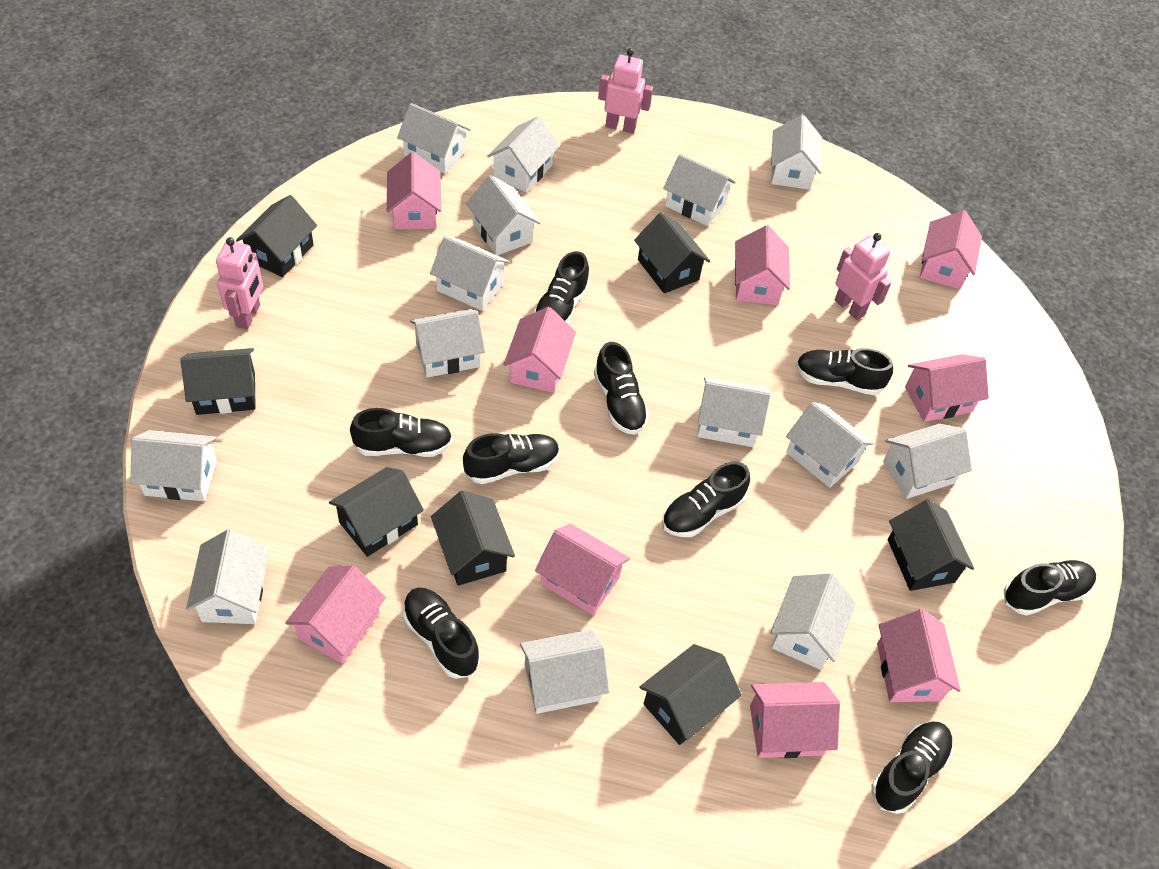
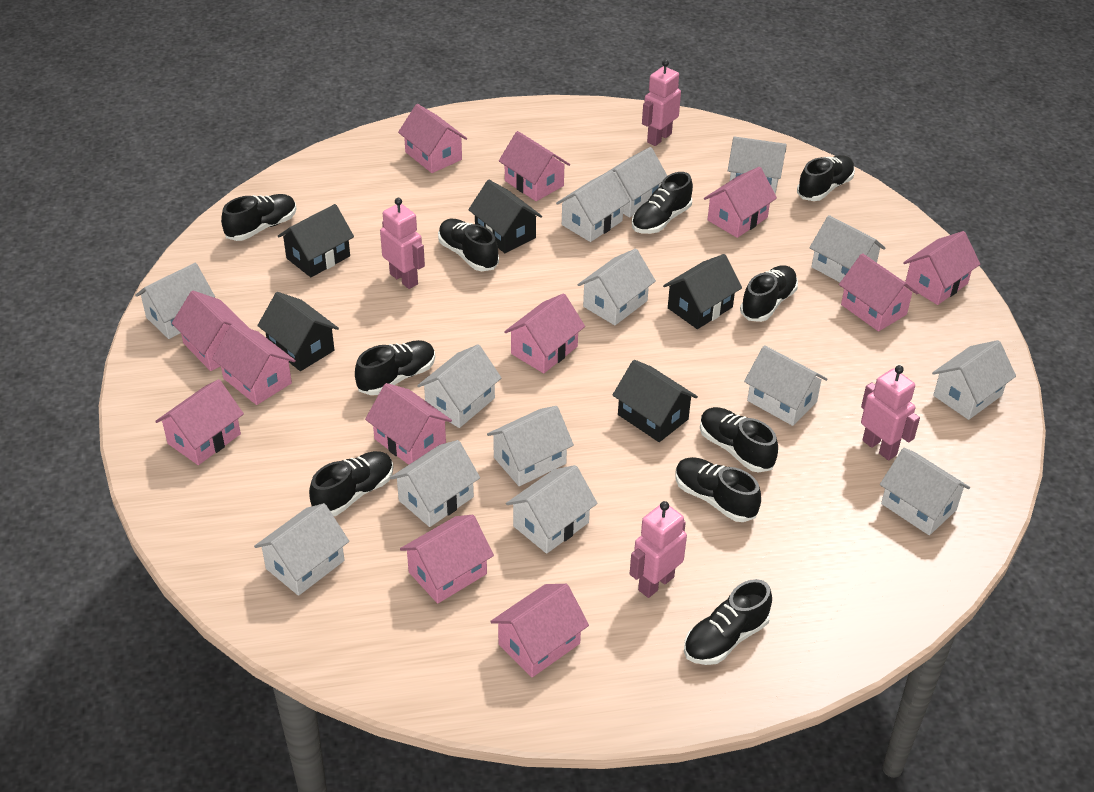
black house: [180,348,256,415] [236,195,317,277] [329,467,424,557] [431,490,515,586] [634,212,710,293] [639,644,742,745] [888,499,974,591] = 7 -> [257,292,339,371] [278,204,354,277] [468,180,542,253] [613,360,698,442] [663,254,742,329] = 5
black shoe: [350,408,453,457] [403,588,480,679] [463,433,560,484] [533,251,590,324] [594,342,649,435] [662,462,750,537] [796,348,893,395] [871,722,953,814] [1004,560,1096,616] = 9 -> [221,194,297,241] [309,451,393,516] [355,340,435,395] [438,219,499,271] [632,172,693,234] [675,457,761,522] [684,579,772,665] [700,407,778,473] [740,265,798,322] [797,155,855,201] = 10
pink house: [285,565,386,664] [387,152,441,229] [503,307,576,393] [535,524,630,615] [735,225,790,305] [750,682,840,758] [877,609,961,702] [905,354,989,422] [920,210,982,289] = 9 -> [155,379,244,465] [172,290,250,371] [212,324,296,405] [365,383,452,465] [398,104,467,173] [400,515,494,604] [490,584,589,677] [499,131,570,201] [504,293,585,373] [704,167,777,238] [839,253,918,331] [903,231,980,305] = 12
pink robot: [216,237,263,329] [598,48,653,133] [835,233,891,320] = 3 -> [380,198,425,289] [630,501,687,598] [642,60,681,146] [861,365,920,460] = 4

